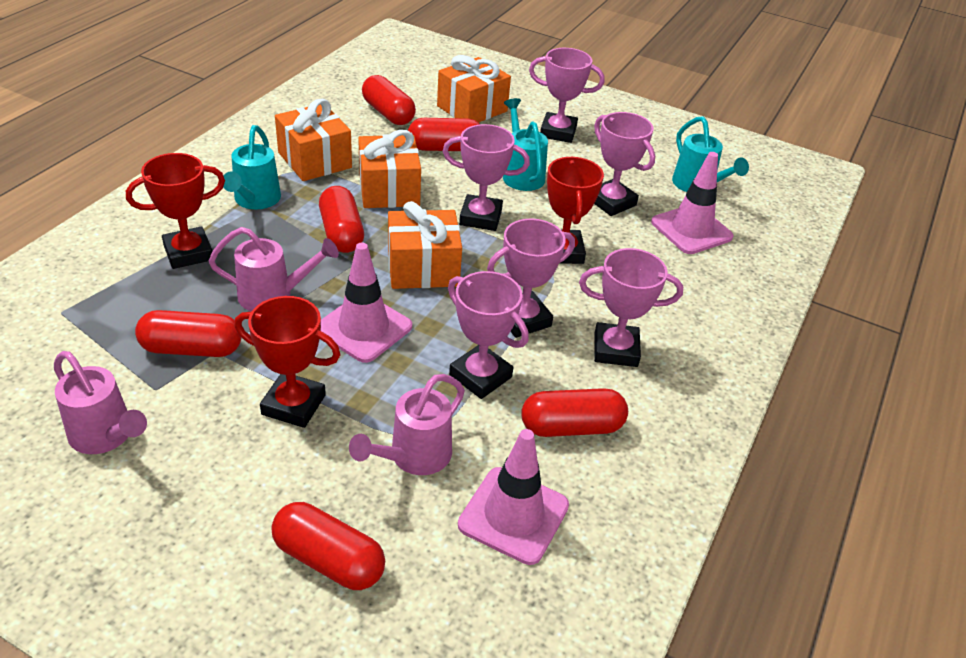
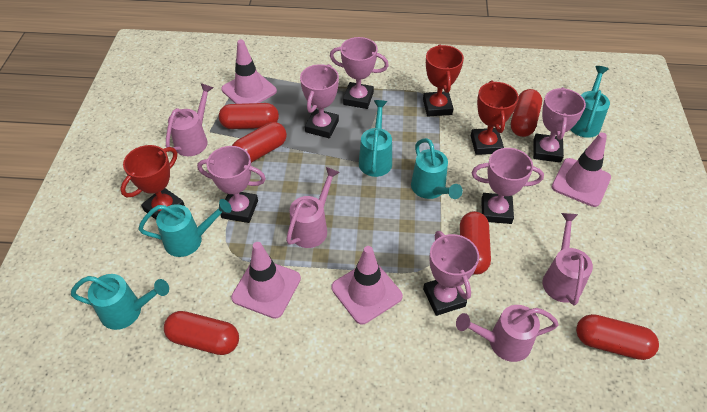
orange gift: [275,99,352,181] [358,130,421,208] [388,201,462,289] [437,55,511,123] = 4 -> none = 0
pink traffic cone: [321,243,412,363] [458,429,569,565] [651,152,734,254] = 3 -> [221,40,277,104] [231,242,301,319] [331,246,403,324] [552,133,611,207] = 4
pink watering can: [54,351,147,454] [209,227,339,311] [349,374,465,475] = 3 -> [166,83,213,156] [286,167,340,248] [456,305,559,362] [543,213,593,305] = 4
turquoise watering can: [223,125,281,209] [503,98,548,191] [672,116,749,192] = 3 -> [71,274,169,330] [138,199,232,257] [359,100,392,177] [411,138,463,199] [570,66,610,138] = 5

